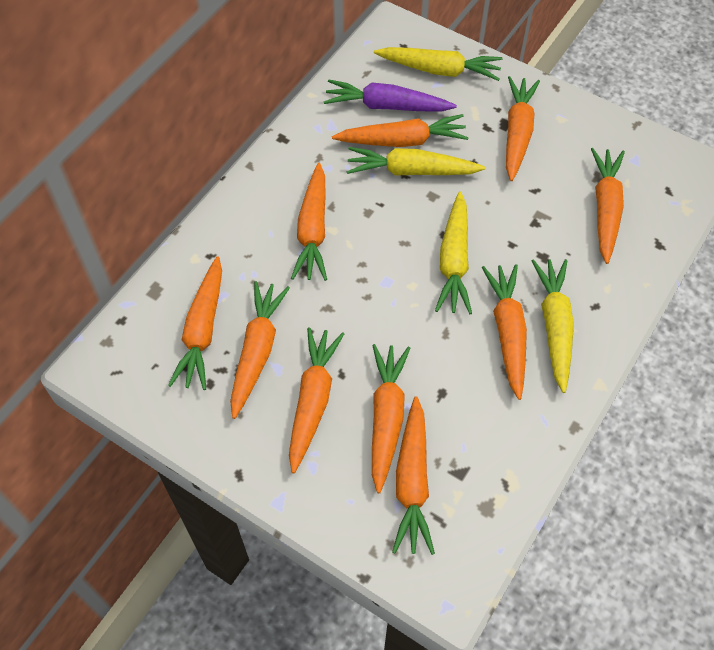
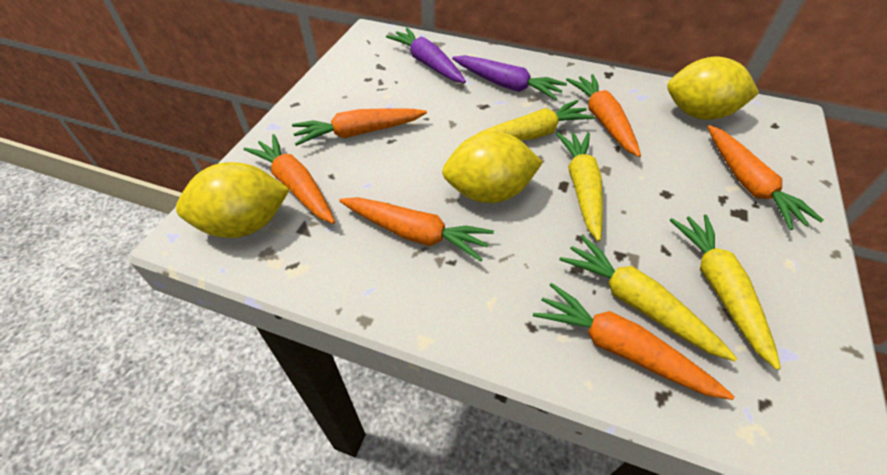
orange carrot: [168,256,222,390] [230,281,290,419] [289,327,344,473] [291,163,327,281] [332,114,469,147] [372,344,410,493] [392,396,435,555] [482,264,527,400] [506,76,540,181] [591,148,625,264] = 10 -> [244,134,335,224] [292,108,427,146] [339,197,494,262] [533,283,735,400] [566,74,641,157] [708,125,823,230] = 6
purple carrot: [324,80,457,112] = 1 -> [386,28,466,83] [452,55,567,100] = 2
yellow lemon: none = 0 -> [176,162,290,238] [442,131,543,203] [667,57,759,120] = 3

